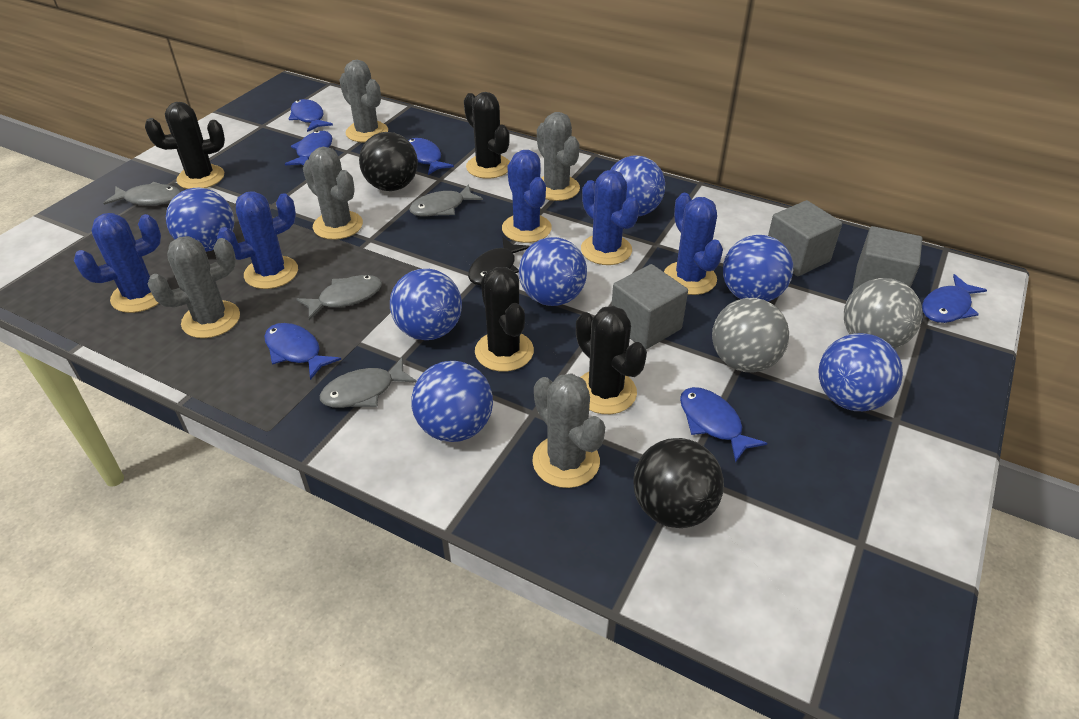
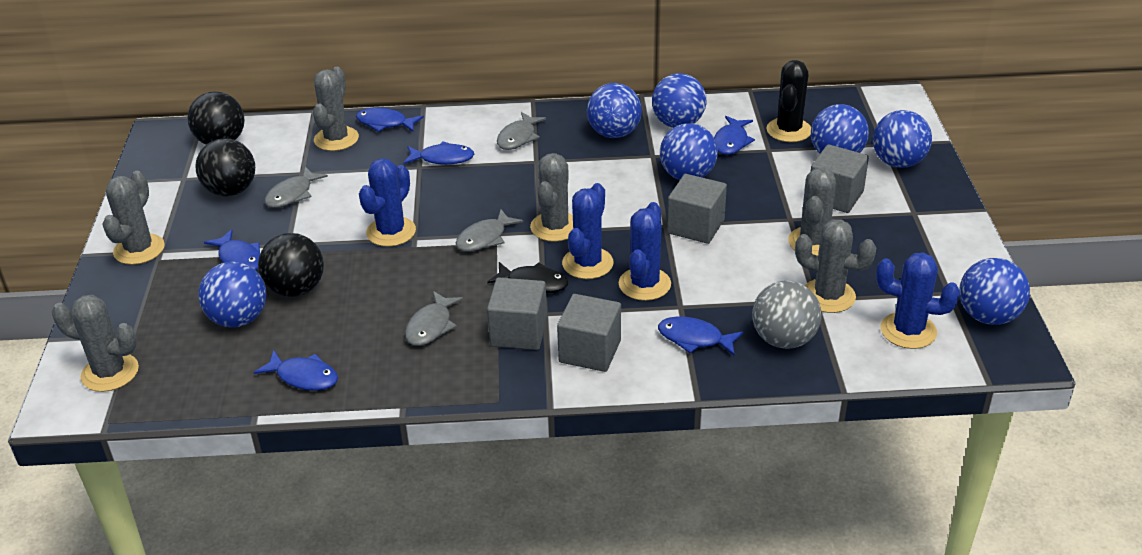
black ball: [359,132,418,191] [633,438,724,528] = 2 -> [187,91,245,145] [195,138,255,197] [258,233,324,297] = 3
black cactus: [145,102,225,189] [464,92,510,179] [475,267,534,372] [576,306,647,414] = 4 -> [766,60,811,142] = 1
blue cactus: [74,213,161,313] [217,191,298,289] [502,150,552,243] [581,170,640,265] [664,193,723,295] = 5 -> [359,159,416,247] [562,183,614,279] [619,202,671,301] [876,253,960,349] = 4
grey ball: [712,298,789,372] [844,278,923,349] = 2 -> [752,281,821,349] = 1
grey cactus: [148,236,240,338] [303,147,363,240] [340,60,388,142] [532,373,605,488] [537,112,580,201] = 5 -> [52,295,139,392] [102,171,165,265] [313,67,359,151] [530,153,573,242] [788,167,837,256] [795,219,876,313] = 6
grey cube: [611,264,688,349] [768,200,842,276] [853,226,922,291] = 3 -> [487,277,547,350] [557,294,621,372] [667,174,727,244] [811,144,869,213] = 4

